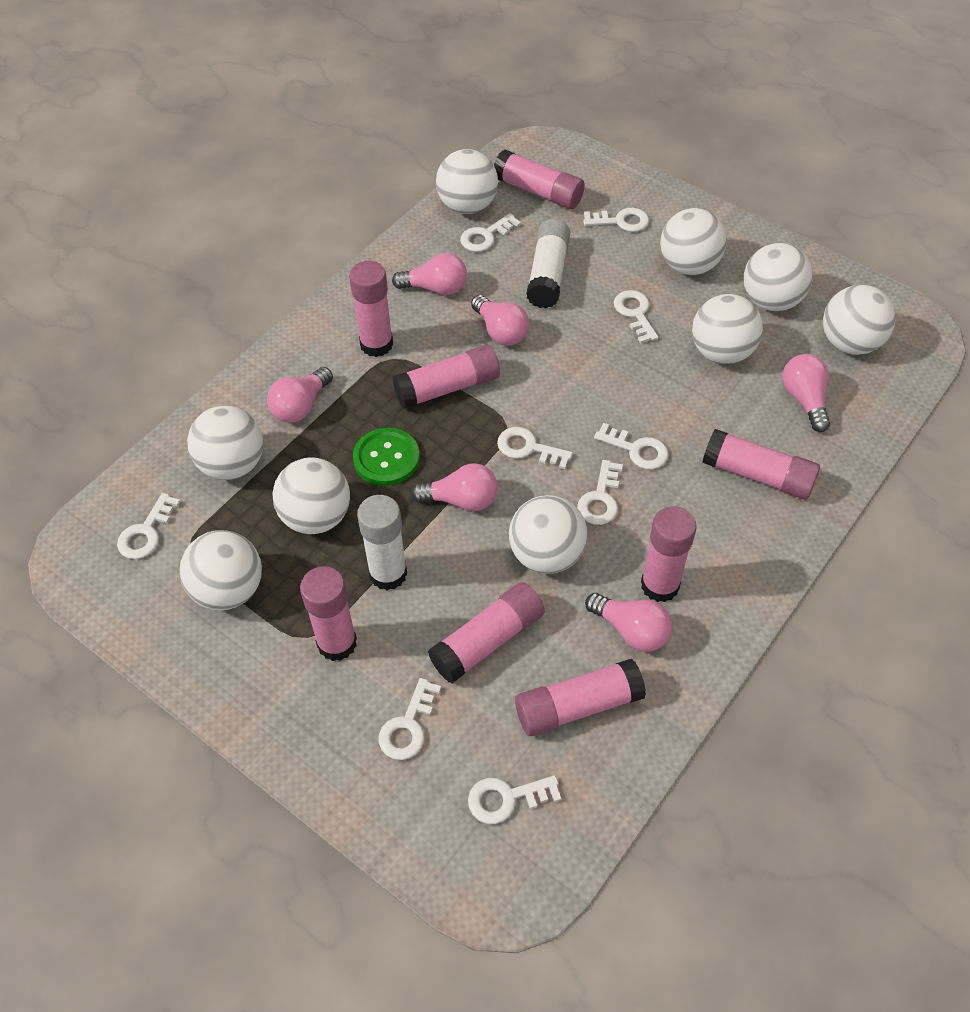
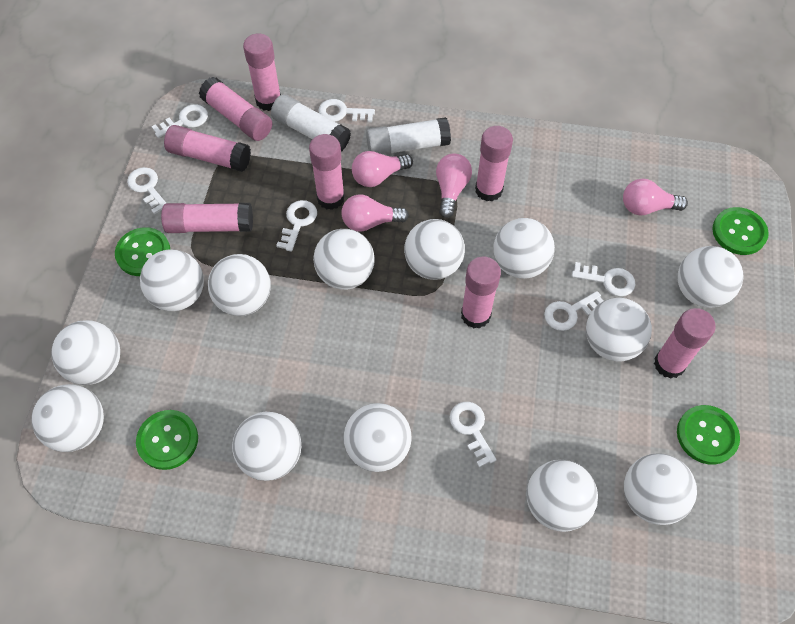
green button: [353,428,420,486] = 1 -> [115,227,170,276] [136,410,198,470] [677,405,740,465] [712,207,769,255] = 4
pink light bulb: [267,367,333,423] [392,253,467,295] [411,463,498,511] [471,295,529,346] [585,593,672,652] [782,354,830,432] = 6 -> [341,194,409,232] [352,151,413,187] [436,153,472,218] [623,178,688,215] = 4
white ball: [180,530,262,611] [187,406,263,480] [272,457,350,534] [436,149,498,214] [509,495,588,574] [660,208,727,275] [692,294,763,364] [744,243,813,311] [823,285,896,355] = 9 -> [31,384,104,452] [51,320,120,385] [140,250,204,311] [208,254,271,316] [232,412,301,481] [313,229,375,290] [343,403,412,472] [404,219,465,280] [494,218,555,279] [526,460,598,532] [586,298,652,362] [624,453,697,525] [678,246,743,308] = 13
white key: [117,493,181,559] [378,678,441,760] [460,213,521,252] [468,775,561,824] [497,427,573,469] [577,460,623,525] [583,208,649,232] [594,423,669,470] [614,290,659,343] = 9 -> [127,167,166,214] [151,104,208,138] [276,200,317,252] [318,99,375,122] [450,402,496,467] [544,291,603,331] [572,262,635,296] = 7

